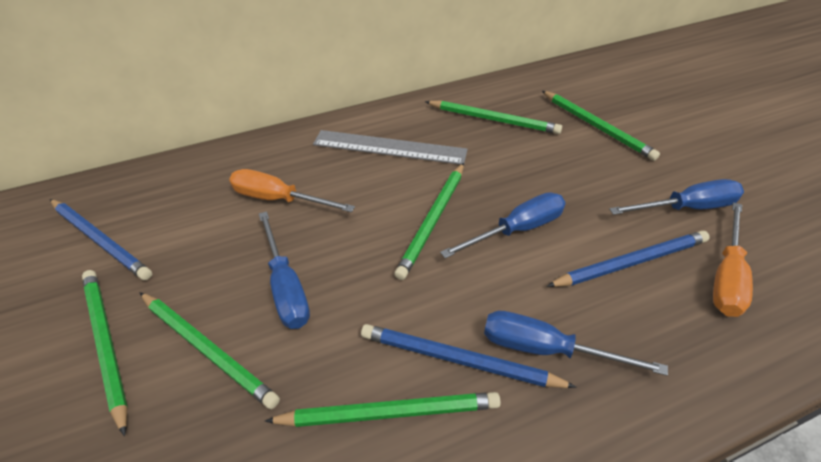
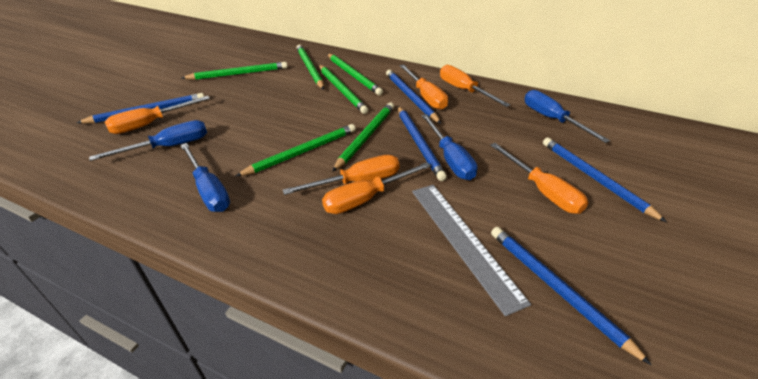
blue pencil: [50,199,152,280] [361,324,577,388] [546,231,710,287] = 3 -> [77,93,204,123] [386,70,441,124] [398,106,447,181] [491,227,651,365] [543,137,667,222] = 5
orange screwdriver: [229,169,355,212] [713,202,753,317] = 2 -> [105,96,210,134] [283,155,400,195] [322,162,431,214] [400,64,448,110] [440,65,510,107] [490,143,588,214] = 6

